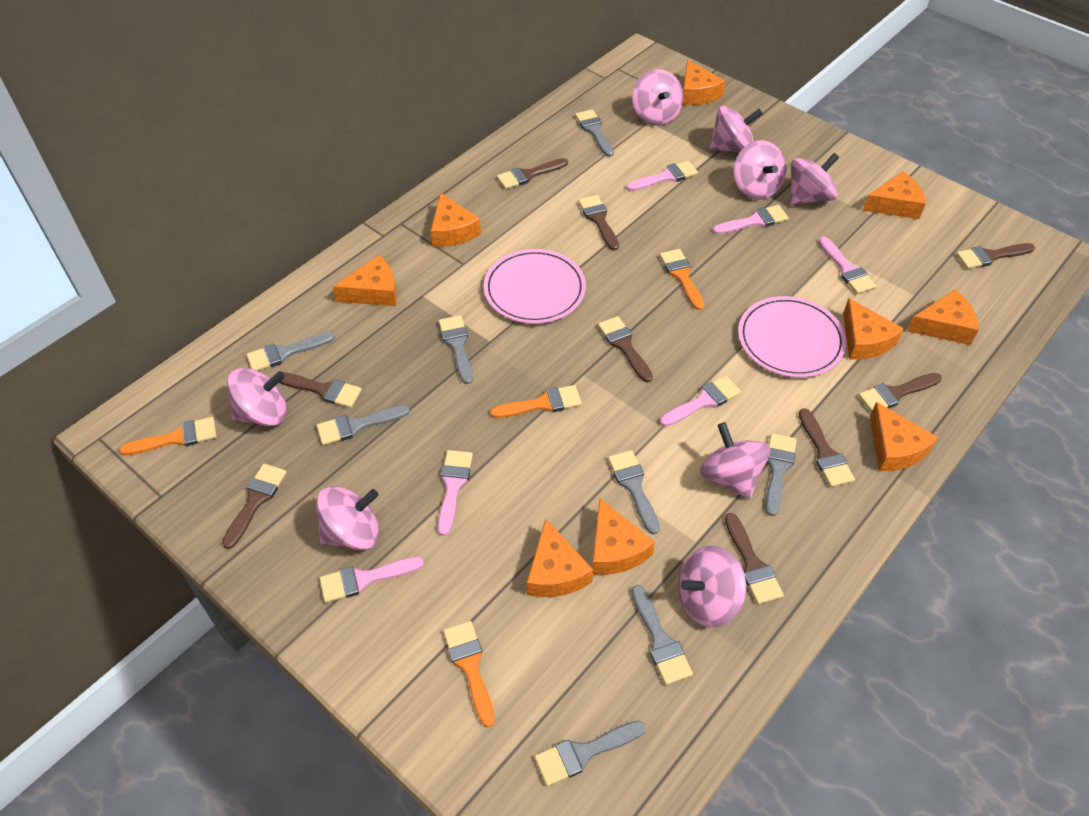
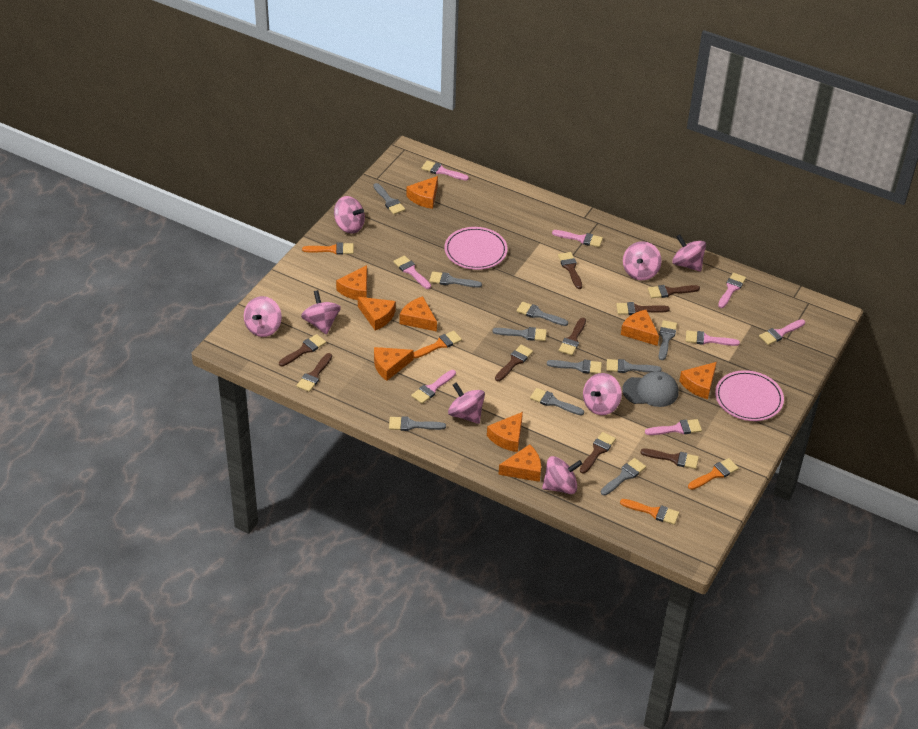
grey brush: [246,332,335,371] [317,405,410,445] [439,315,473,384] [534,720,646,786] [575,110,614,157] [608,450,660,535] [632,585,693,685] [765,433,797,516] = 8 -> [373,183,405,214] [389,416,446,431] [429,271,482,288] [493,327,547,341] [516,302,568,326] [530,388,584,415] [547,359,602,374] [601,458,646,495] [606,359,661,373] [659,320,677,360] = 10
grey cap: none = 0 -> [622,371,678,407] = 1
pink brush: [319,557,424,603] [437,450,473,536] [626,160,698,191] [660,376,741,427] [713,205,789,234] [819,236,876,294] = 6 -> [393,255,431,289] [411,370,456,404] [421,160,469,181] [552,230,603,247] [645,419,702,435] [686,330,740,346] [718,273,746,308] [759,319,805,345] = 8

